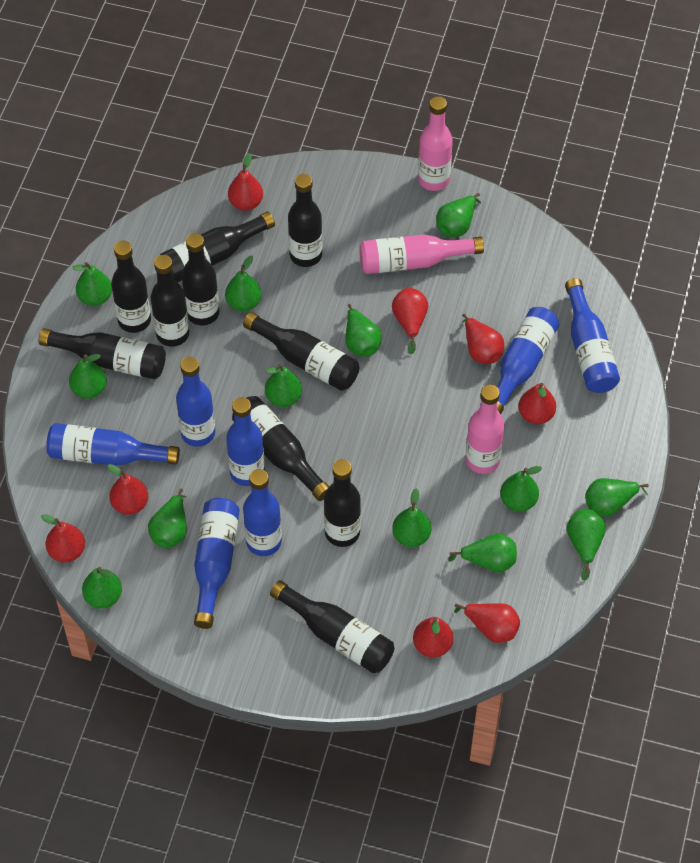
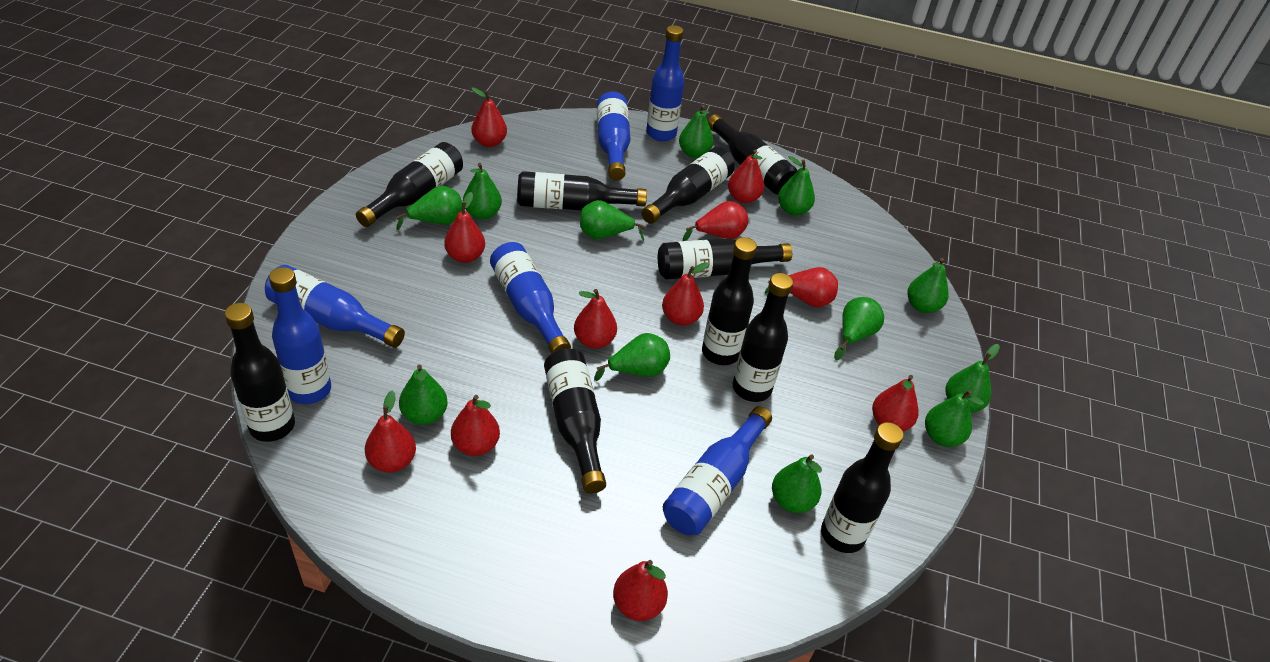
blue bottle: [46,423,180,466] [176,357,215,447] [194,498,240,629] [226,397,265,486] [243,469,282,556] [497,307,560,414] [565,278,620,393] = 7 -> [265,265,405,348] [269,267,331,404] [490,242,571,354] [597,92,631,180] [646,25,684,141] [663,406,772,535] = 6
green pear: [69,354,107,399] [72,262,112,306] [82,567,122,609] [148,489,187,548] [225,256,262,311] [265,364,302,407] [345,304,382,357] [392,488,431,547] [436,193,481,237] [448,533,517,573] [500,466,542,512] [567,509,606,581] [585,478,649,516] = 13 -> [396,186,462,230] [399,365,448,425] [463,163,502,220] [580,200,645,241] [594,333,670,381] [679,105,713,158] [772,454,822,513] [778,156,815,216] [834,297,884,360] [907,258,949,313] [925,390,984,447] [945,344,1000,413] = 12
pink bottle: [359,235,484,274] [418,96,453,191] [465,384,505,474] = 3 -> none = 0
red pear: [41,514,85,562] [107,464,148,515] [228,153,263,211] [392,288,428,354] [413,617,453,658] [454,603,520,643] [462,313,504,364] [518,383,556,424] = 8 -> [365,390,416,473] [444,192,485,263] [451,395,500,456] [472,87,507,147] [574,289,617,349] [613,560,668,621] [662,262,709,326] [683,201,748,241] [728,150,764,204] [765,267,838,308] [872,375,919,431] = 11

